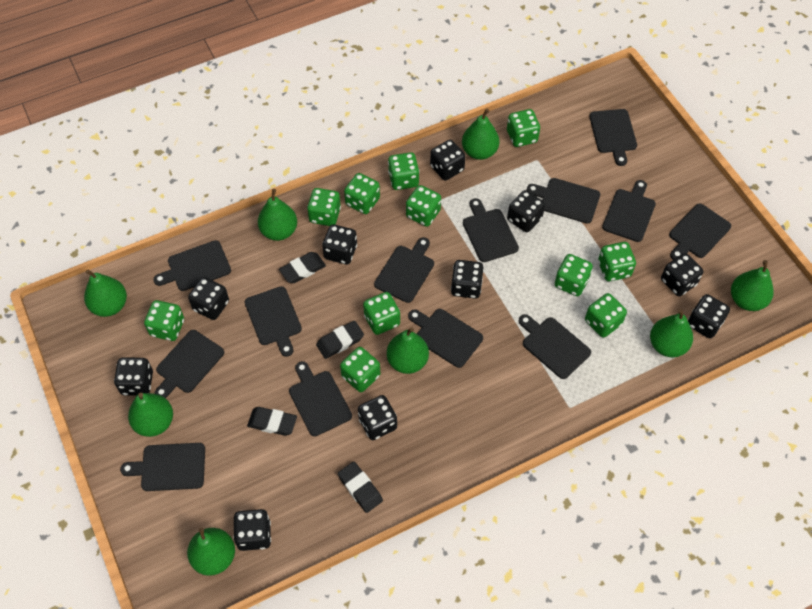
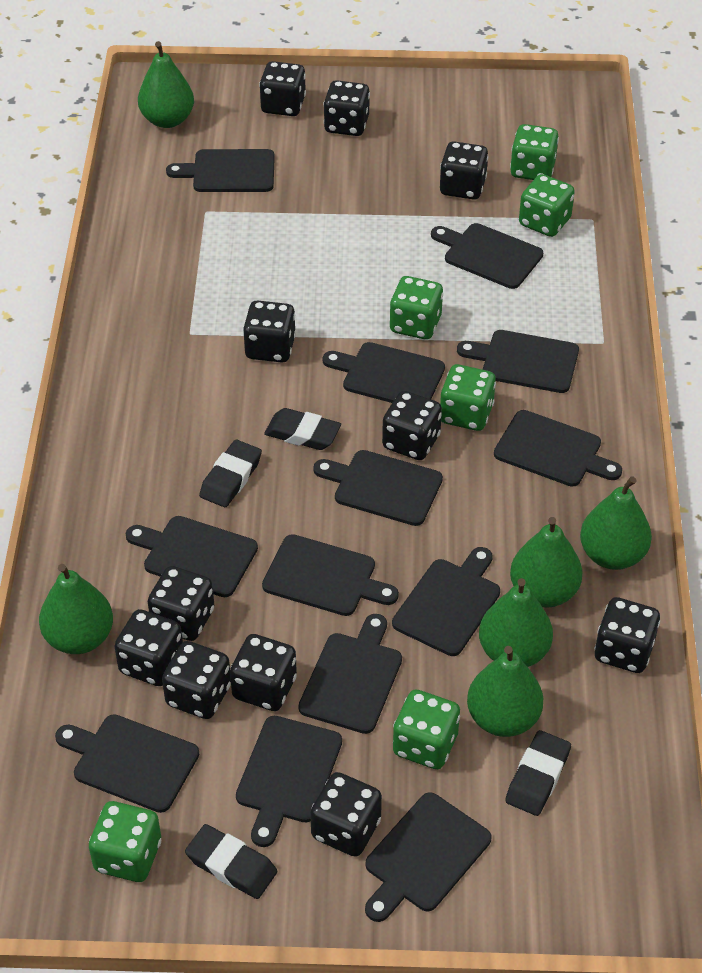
black dice: [114,357,153,396] [188,277,229,320] [233,509,271,551] [322,224,357,264] [358,395,397,440] [430,140,465,181] [451,260,484,298] [507,190,545,232] [661,253,704,296] [688,294,730,338] = 10 -> [114,609,183,686] [148,566,214,641] [162,641,231,719] [230,634,297,711] [243,300,296,362] [259,61,306,116] [310,772,382,857] [323,80,370,136] [382,391,442,460] [440,141,488,200] [594,597,660,673] = 11
green dice: [144,300,184,341] [307,188,341,226] [340,347,380,392] [344,173,380,214] [363,292,400,335] [388,152,419,190] [406,185,441,227] [507,109,540,147] [555,254,593,296] [585,293,627,338] [598,242,636,281] = 11 -> [89,801,161,882] [389,276,443,339] [393,690,460,769] [440,364,496,431] [510,124,559,180] [519,174,575,237] = 6
green pear: [84,270,127,317] [128,393,173,437] [187,527,235,576] [258,189,297,241] [387,327,429,374] [462,109,499,160] [650,308,693,357] [731,260,774,311] = 8 -> [39,564,113,654] [138,41,194,128] [467,646,543,737] [479,578,553,667] [510,517,583,607] [580,476,652,570] = 6

